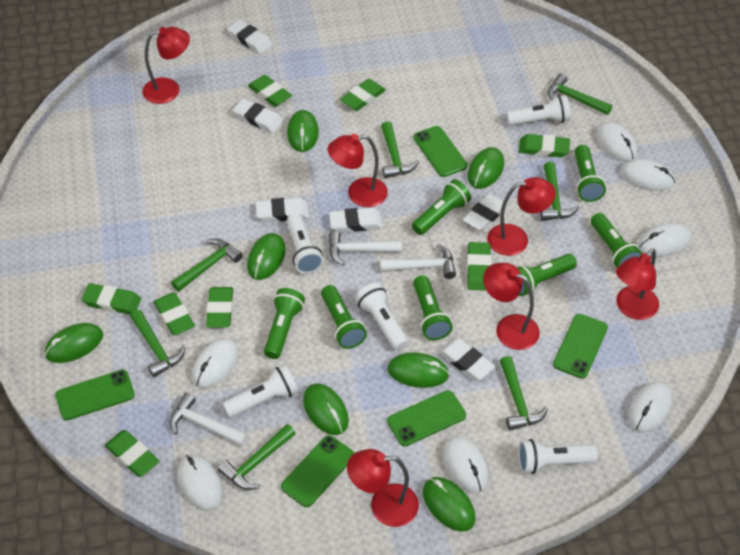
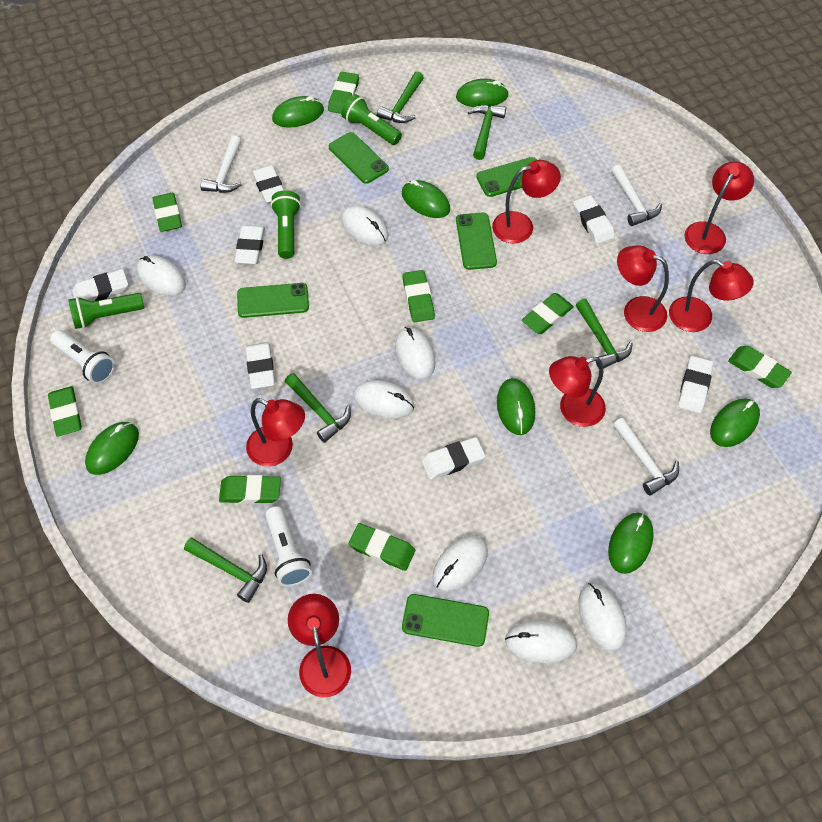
green flashlight: [264,288,305,359] [321,285,367,349] [412,179,471,235] [413,275,453,340] [517,254,577,296] [575,145,606,202] [591,213,642,268] = 7 -> [68,293,144,329] [271,190,301,259] [341,94,402,145] = 3
green hammer: [130,310,186,377] [171,238,243,292] [218,424,296,490] [381,121,419,178] [500,356,548,430] [541,162,579,221] [547,73,612,115] = 7 -> [184,538,267,603] [285,373,351,443] [377,71,424,123] [468,105,506,160] [576,299,633,369] = 5
red lamp: [143,27,190,104] [328,134,388,207] [347,449,419,527] [483,263,540,350] [487,177,556,256] [616,248,659,320] = 6 -> [246,398,305,467] [288,594,351,698] [492,160,561,244] [549,356,606,427] [617,245,669,332] [669,260,754,332] [684,161,754,254] = 7
white eraser: [227,20,273,54] [233,99,283,133] [256,198,309,222] [329,208,383,232] [438,338,495,381] [463,194,508,231] = 6 -> [72,269,128,302] [234,225,265,264] [245,342,275,389] [252,165,284,203] [421,437,485,480] [573,195,615,244] [678,356,713,413] = 7
white flashlight: [223,364,298,418] [287,214,323,274] [355,283,408,351] [506,95,571,126] [518,439,598,474] = 5 -> [50,330,115,384] [265,506,312,587] = 2

